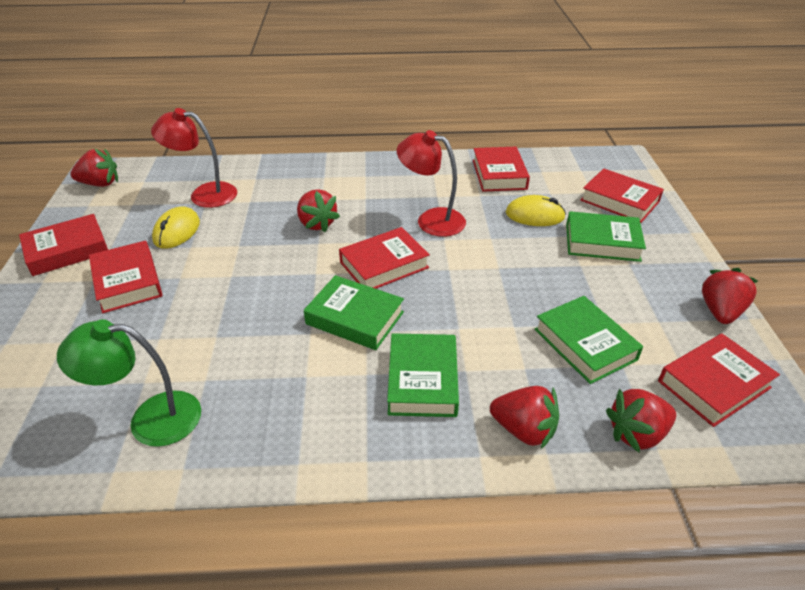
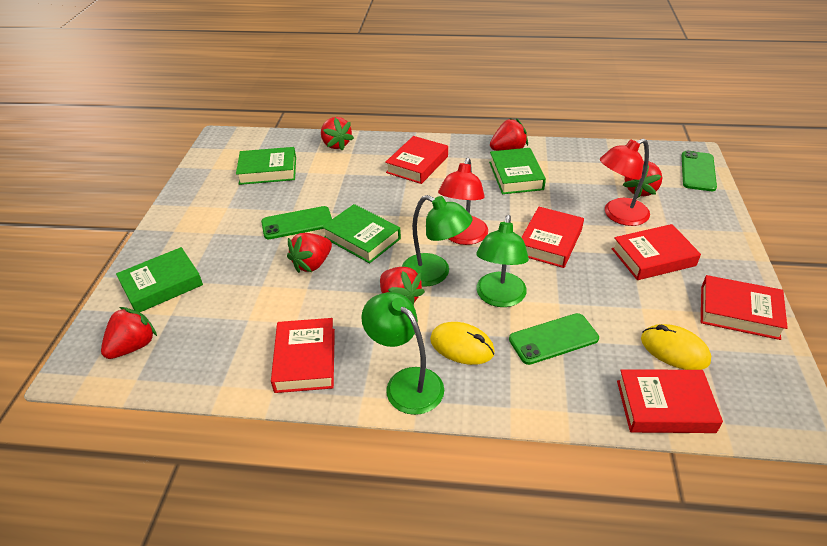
green lamp: [57,320,201,447] = 1 -> [361,292,444,415] [402,195,473,287] [476,215,529,307] = 3
green phone: none = 0 -> [261,206,332,239] [509,313,599,365] [682,151,717,191] = 3
red strawberry: [70,149,118,187] [297,189,340,232] [490,386,559,449] [606,389,676,452] [702,268,758,324] = 5 -> [101,307,157,359] [287,233,332,273] [321,117,354,151] [380,267,425,305] [490,118,528,151] [623,161,662,198] = 6

